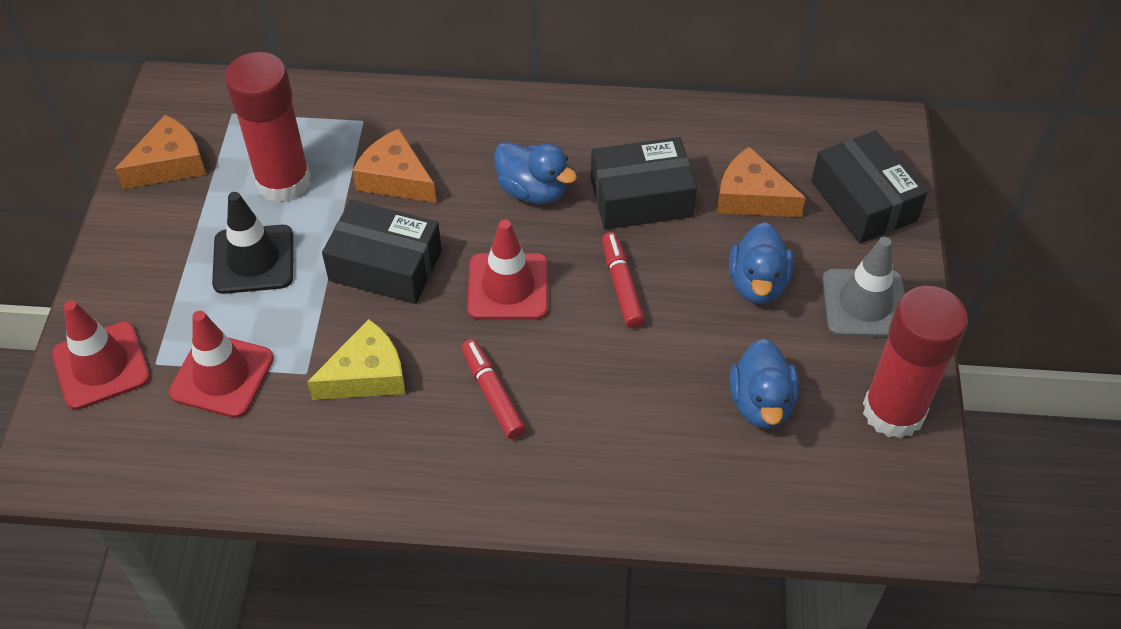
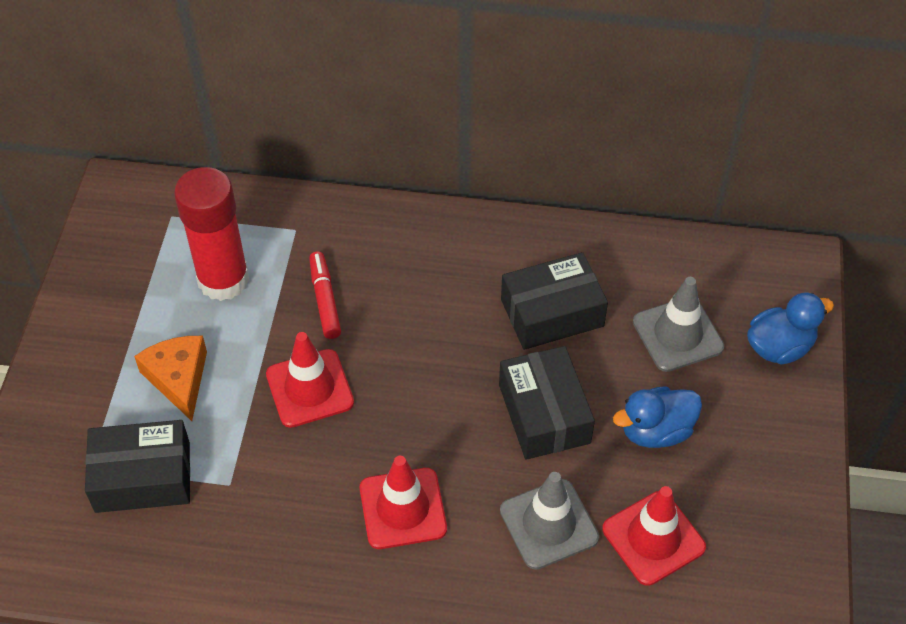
black traffic cone: [212,192,293,294] = 1 -> none = 0
blue duck: [494,142,577,204] [729,222,794,304] [730,339,799,429] = 3 -> [613,386,702,448] [747,293,834,364] = 2
grey traffic cone: [822,237,905,337] = 1 -> [500,472,599,570] [633,277,724,372] = 2
orange cheese: [114,115,206,189] [352,129,436,203] [717,147,806,217] = 3 -> [134,336,207,421] = 1
red glue stick: [225,52,311,203] [863,286,968,439] = 2 -> [174,167,249,301] = 1
red marker: [461,339,526,439] [602,232,645,328] = 2 -> [309,251,341,339] = 1
yellow cheese: [307,319,405,400] = 1 -> none = 0

